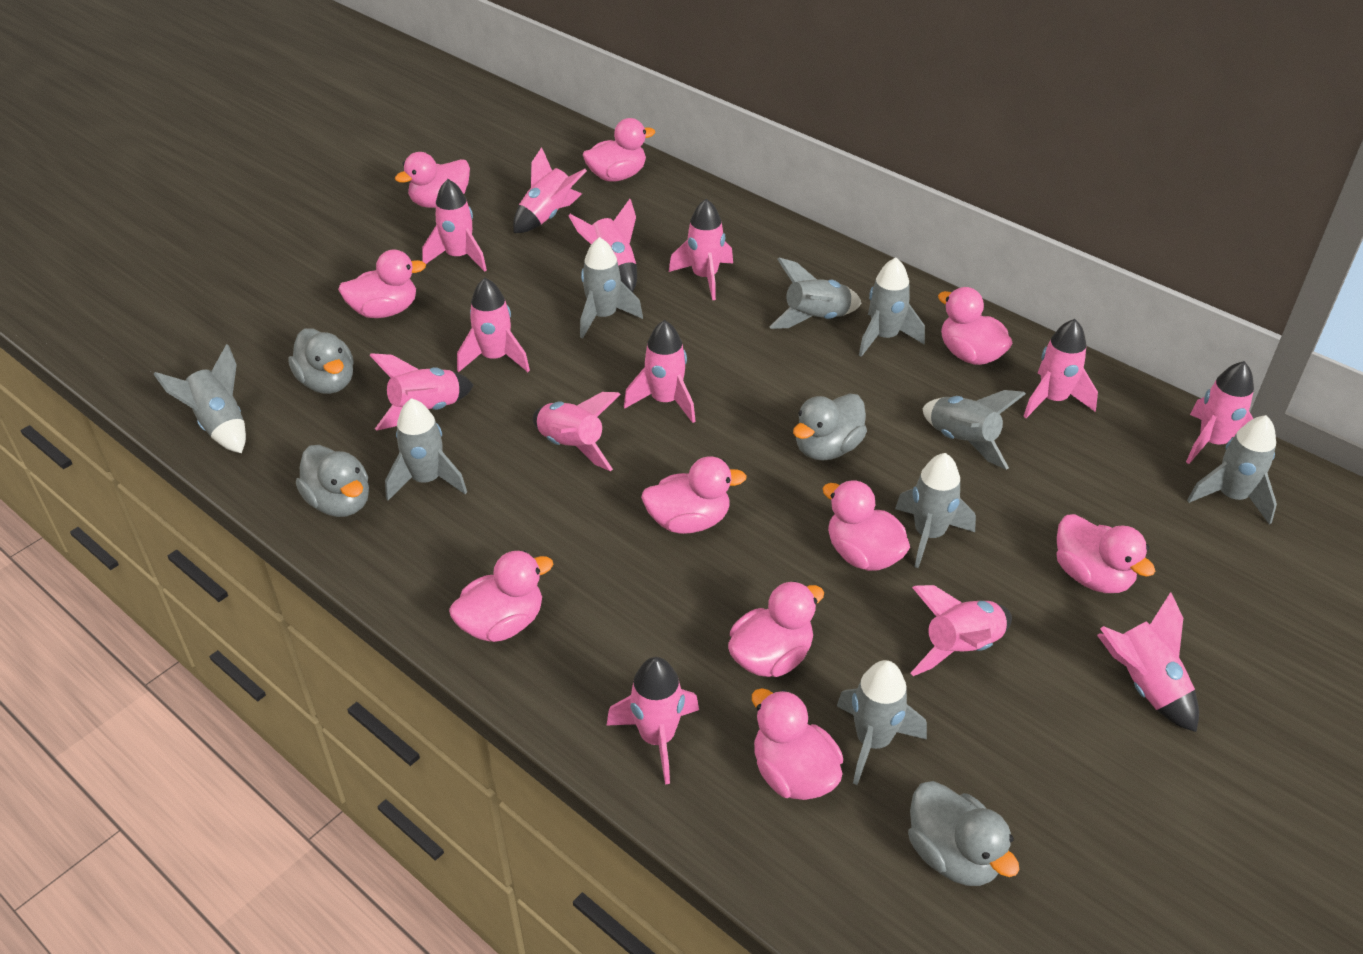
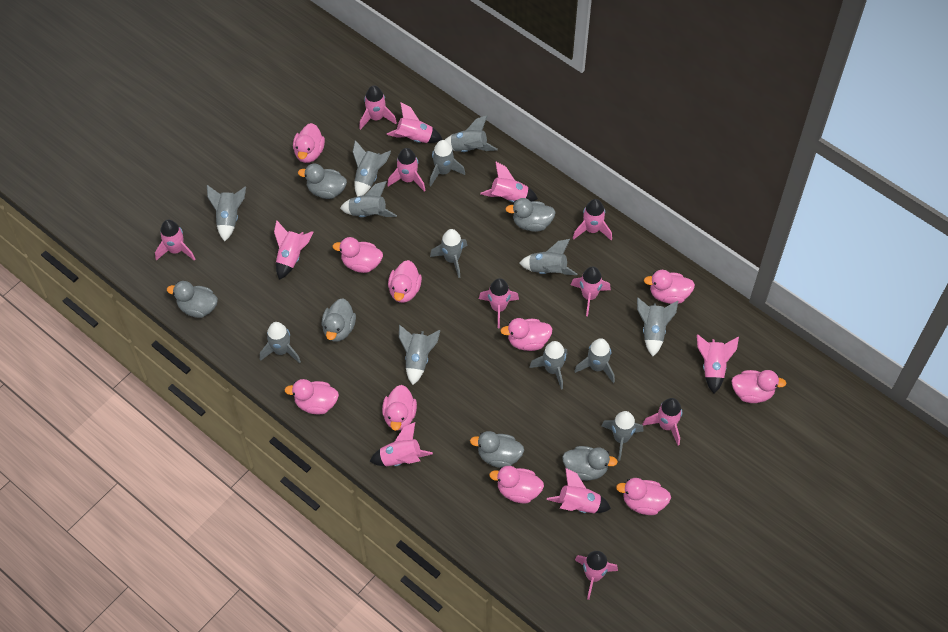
grey duck: [288,328,354,394] [296,445,369,517] [793,393,867,461] [908,781,1019,886] = 4 -> [167,281,218,318] [298,164,347,199] [322,298,356,342] [470,431,524,468] [506,198,556,232] [562,446,618,481] = 6
grey rocket: [154,344,246,453] [385,398,467,500] [580,237,643,339] [770,258,861,329] [837,660,927,785] [859,257,925,357] [895,453,976,568] [923,390,1026,470] [1187,415,1277,525] = 9 -> [207,185,246,241] [260,322,301,363] [340,181,397,217] [353,140,391,197] [399,325,440,385] [429,140,465,186] [430,229,467,278] [445,115,498,152] [519,239,577,275] [529,341,567,390] [574,338,615,383] [601,411,643,461] [637,297,678,356] = 13
pink rocket: [370,353,474,431] [422,179,487,272] [457,278,530,373] [513,147,587,233] [533,392,621,471] [568,199,637,293] [606,657,699,785] [624,320,696,423] [669,199,733,300] [910,585,1012,676] [1023,319,1098,418] [1097,592,1199,732] [1186,361,1254,464] = 13 -> [155,220,195,261] [274,220,313,280] [359,85,397,130] [370,422,433,466] [387,102,443,143] [387,148,426,192] [479,278,519,328] [480,161,538,203] [547,468,611,513] [571,266,611,316] [573,199,612,240] [575,551,618,600] [643,398,682,445] [697,334,739,394] = 14

